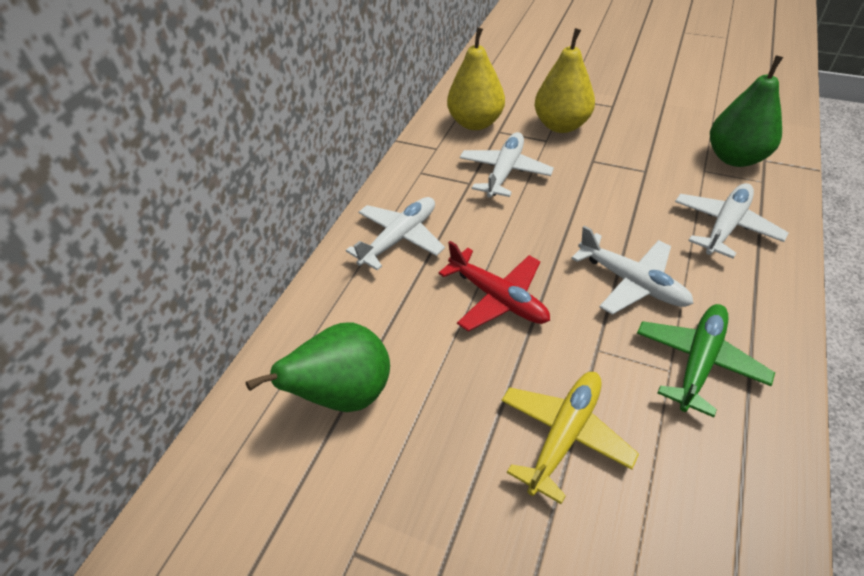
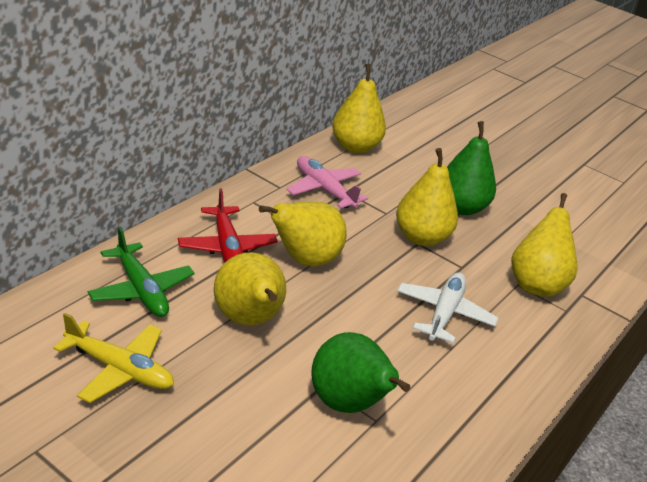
pink plane: none = 0 -> [286,156,368,209] = 1
white plane: [346,197,445,271] [460,132,554,198] [571,226,694,315] [675,183,789,259] = 4 -> [397,272,498,343] = 1
yellow pear: [447,27,505,130] [534,28,595,133] = 2 -> [214,252,286,325] [259,202,347,266] [332,64,386,153] [396,148,458,246] [511,193,578,297] = 5

